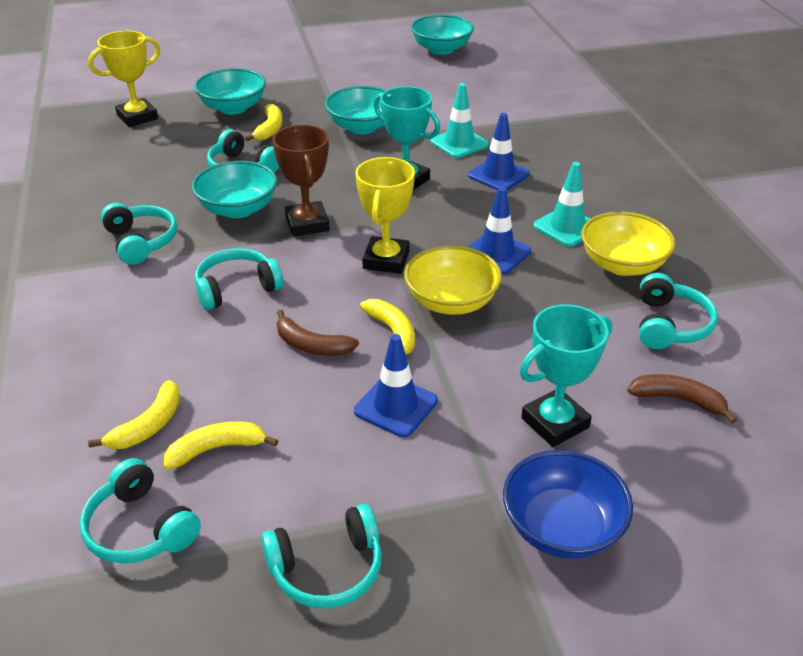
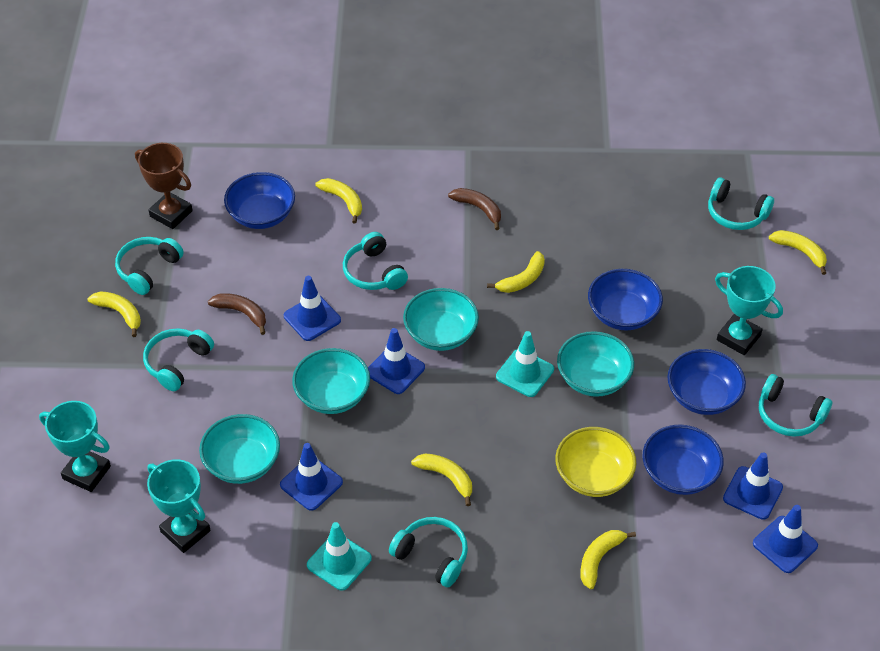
blue bowl: [503,450,633,559] = 1 -> [224,172,295,229] [588,269,663,330] [643,425,724,495] [667,349,746,415] = 4
blue traffic cone: [354,334,438,437] [468,113,530,191] [469,187,531,274] = 3 -> [280,443,343,511] [284,276,341,341] [368,328,425,394] [723,453,783,520] [753,505,818,573] = 5
turquoise trophy: [373,86,440,190] [520,304,612,447] = 2 -> [39,401,111,492] [147,459,211,553] [715,266,783,355] = 3
yellow banana: [88,380,180,449] [164,422,278,470] [245,104,283,141] [360,299,415,355] = 4 -> [87,291,141,337] [315,178,362,224] [411,453,472,506] [487,251,545,293] [580,530,636,589] [769,230,827,275] = 6
yellow bowl: [404,245,502,315] [581,212,676,276] = 2 -> [555,427,636,497] = 1
yellow trophy: [88,31,160,127] [356,157,415,274] = 2 -> none = 0

